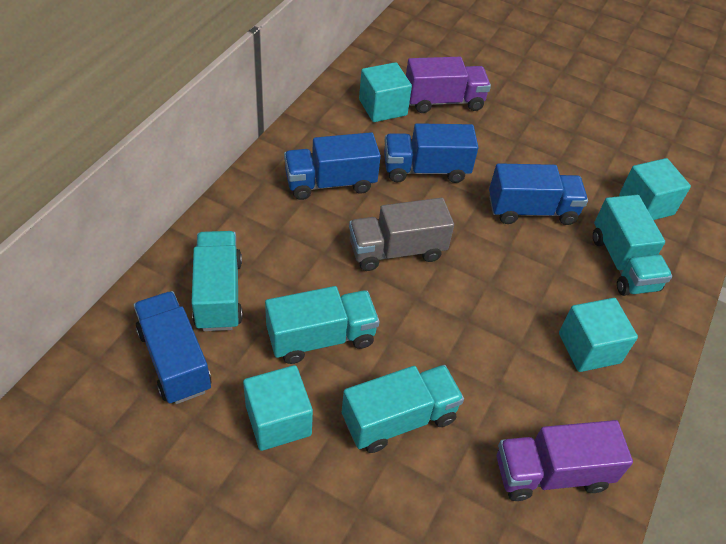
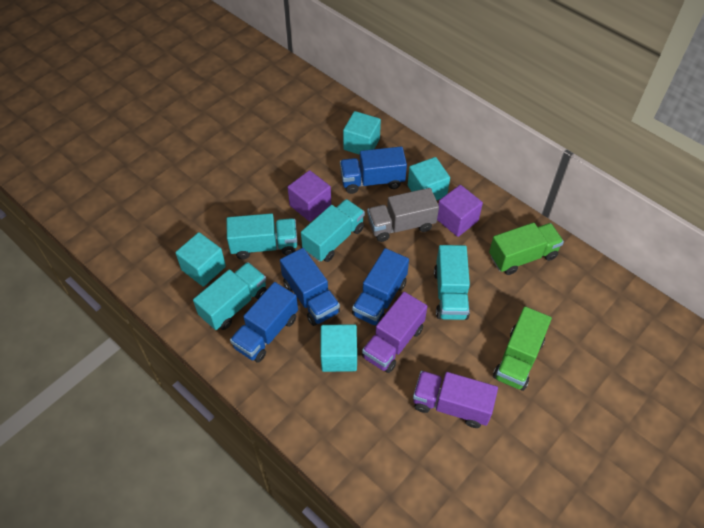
green truck: none = 0 -> [489,223,564,275] [493,306,552,391] = 2
purple cube: none = 0 -> [288,170,331,222] [437,185,483,237] = 2

